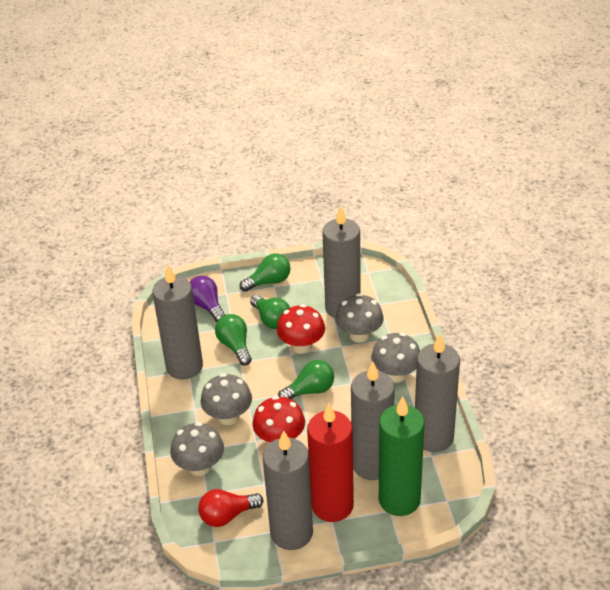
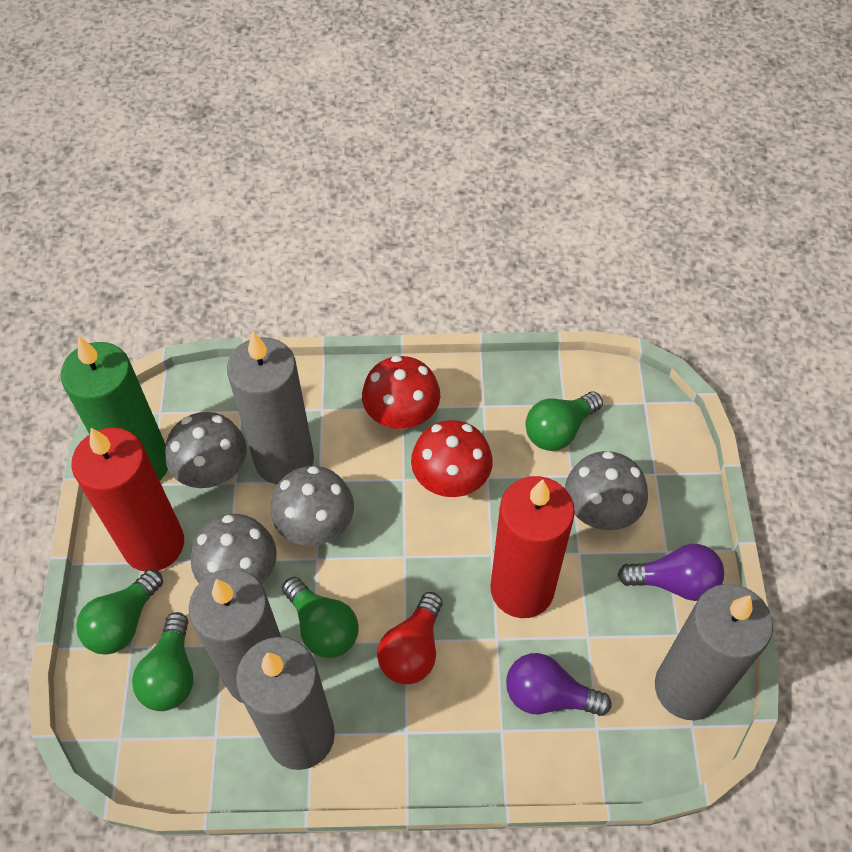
grey candle: [152,265,203,380] [263,430,313,550] [322,206,361,318] [351,361,395,480] [415,334,460,452] = 5 -> [189,569,281,704] [227,332,314,485] [236,637,335,770] [655,584,773,720] = 4
purple light bulb: [190,276,226,322] = 1 -> [506,653,611,716] [618,544,724,601] = 2
red candle: [307,403,354,522] = 1 -> [71,428,184,571] [491,476,575,618] = 2

